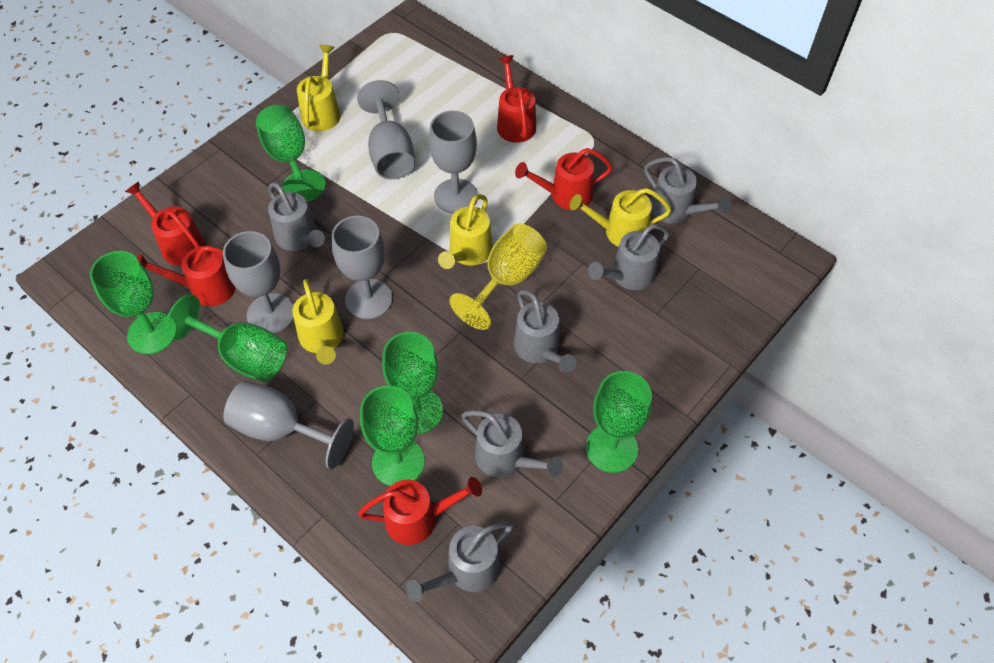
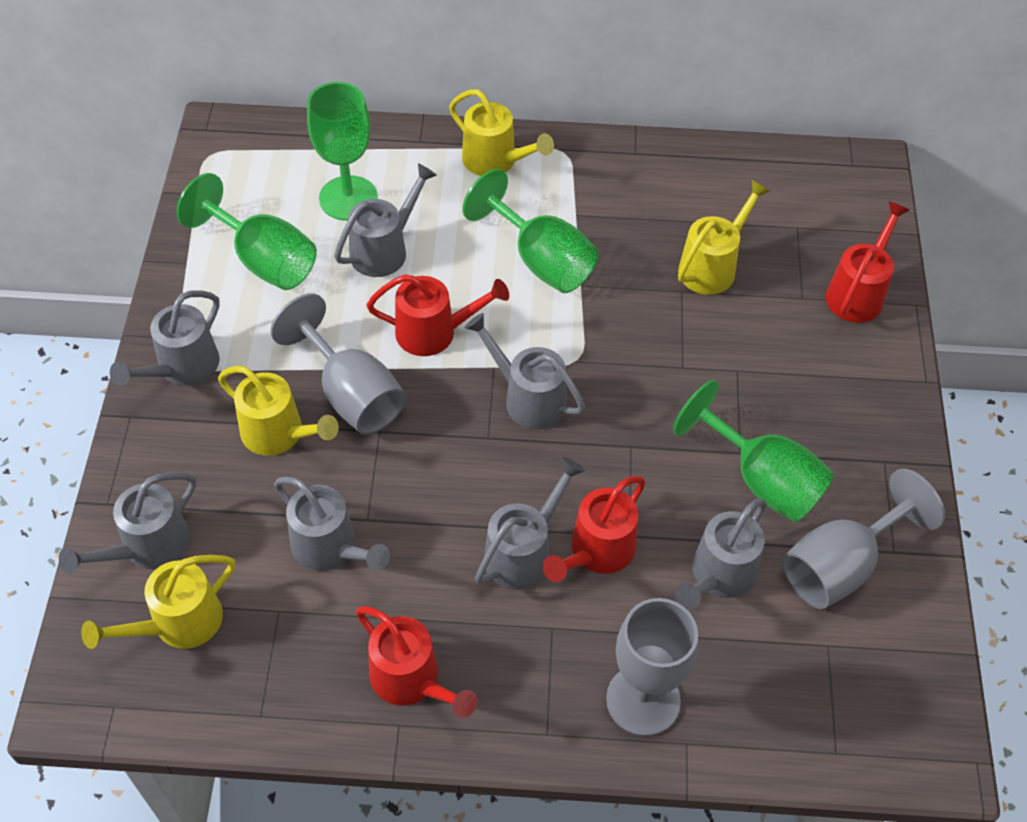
green goblet: [90,251,173,354] [165,294,287,382] [256,105,325,202] [360,385,425,486] [382,332,443,434] [586,371,652,473] = 6 -> [177,173,317,290] [307,82,378,221] [462,169,599,293] [673,380,834,522] = 4
grey goblet: [223,231,294,334] [224,381,354,469] [332,216,393,319] [357,80,415,179] [429,111,478,214] = 5 -> [270,293,406,435] [606,598,698,736] [782,469,945,609] = 3
grey watering can: [268,182,325,251] [406,521,514,602] [461,410,563,478] [514,290,576,373] [588,224,670,290] [644,157,732,224] = 6 -> [59,472,196,574] [110,290,220,386] [274,477,390,571] [334,163,437,277] [465,313,585,429] [475,457,585,590] [675,499,767,610] = 7
red watering can: [125,182,205,266] [137,245,236,306] [358,477,482,545] [497,55,536,143] [515,148,613,210] = 5 -> [356,606,477,718] [367,274,509,356] [543,476,645,582] [826,201,910,323] = 4
yellow goblet: [449,223,547,330] = 1 -> none = 0

